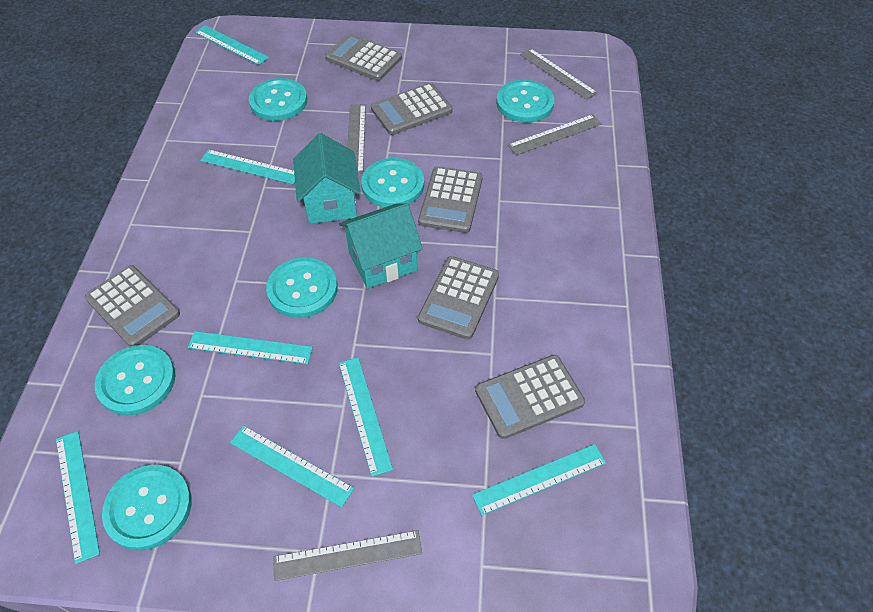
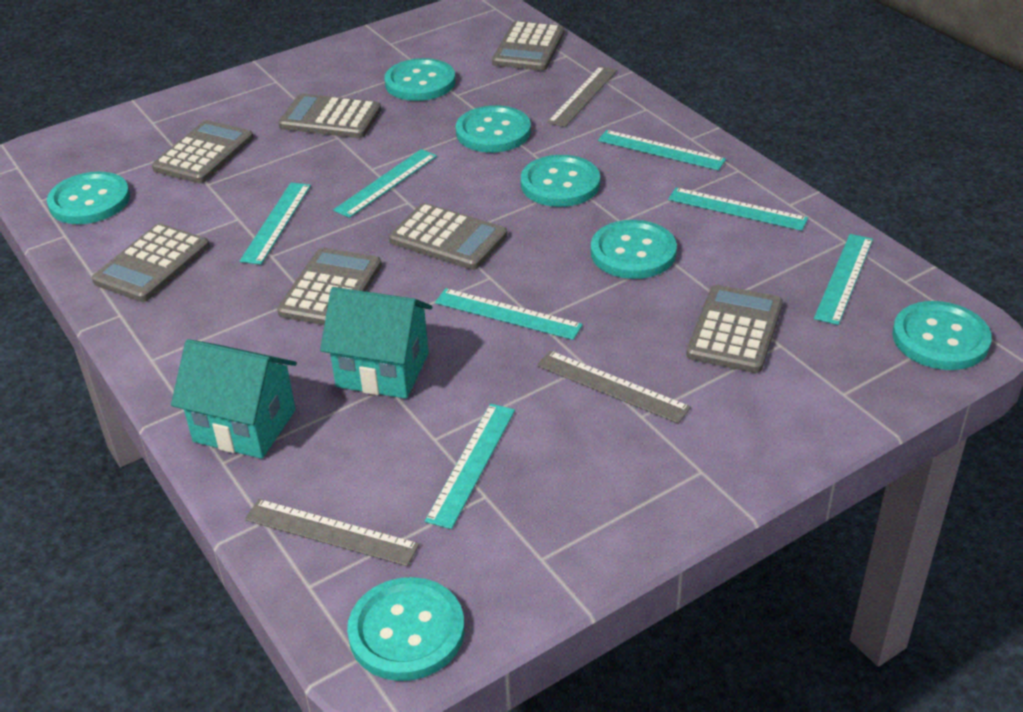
grey calculator: [85,265,180,347] [325,34,402,81] [371,83,452,135] [418,166,483,233] [418,256,499,340] [475,355,585,439] = 6 -> [92,223,210,302] [152,120,254,183] [277,248,382,325] [279,93,381,138] [389,203,507,270] [492,21,564,71] [686,285,783,373] = 7
grey ruler: [273,530,422,581] [347,104,366,174] [508,114,602,155] [520,48,597,100] = 4 -> [245,499,420,566] [537,351,691,424] [547,66,617,127] = 3
turquoise button: [95,345,175,416] [102,465,192,551] [249,78,307,121] [266,257,338,318] [361,158,424,208] [496,80,554,123] = 6 -> [47,172,130,224] [347,577,465,681] [385,58,455,101] [456,105,531,153] [521,155,600,207] [591,220,677,279] [892,301,992,370] = 7

